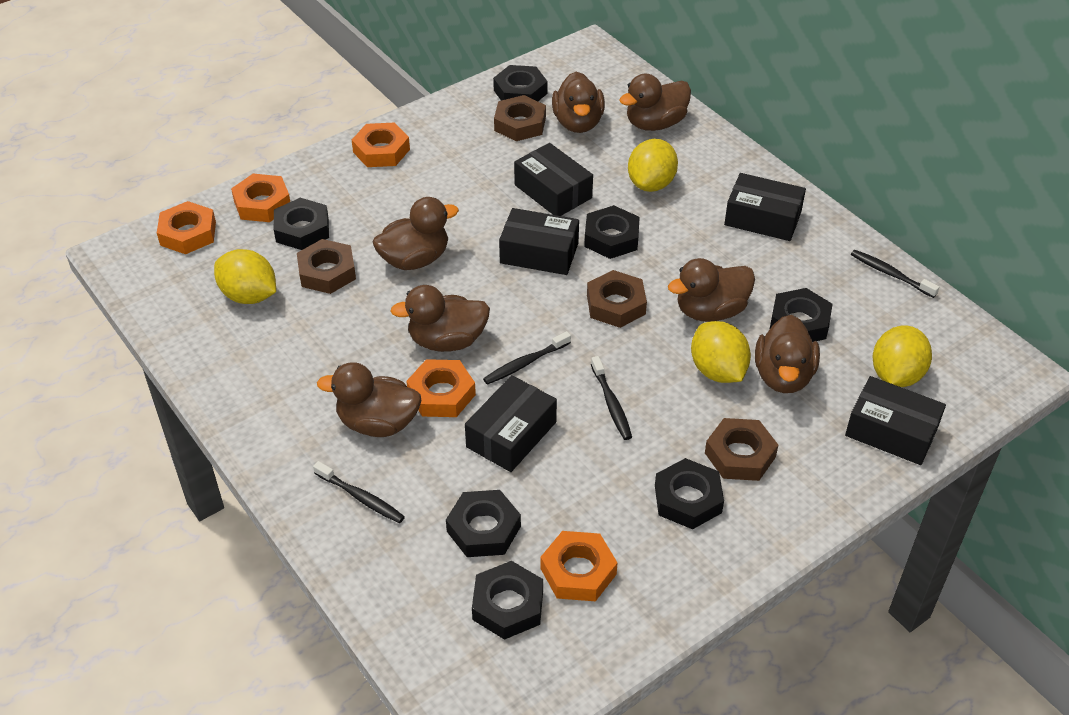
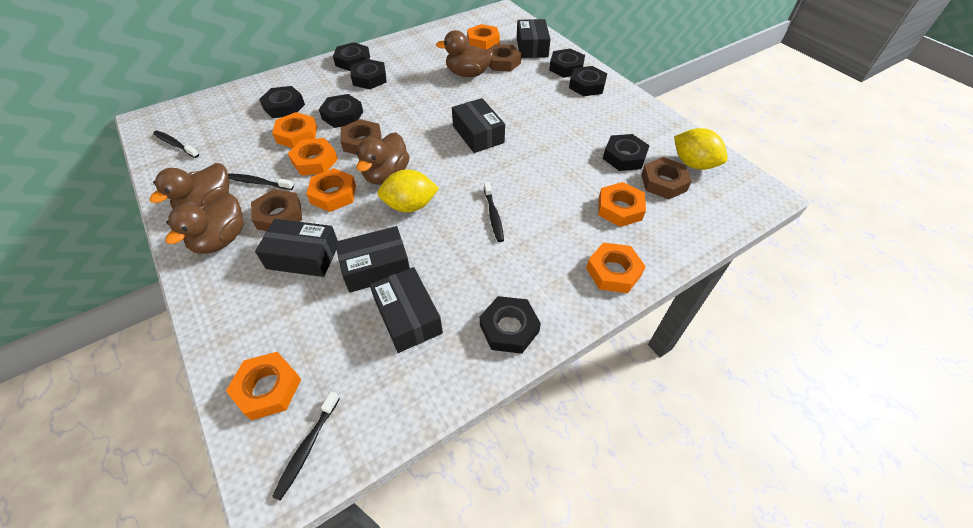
black nut: [274,198,329,250] [446,490,521,557] [472,561,543,640] [493,65,547,101] [584,205,640,259] [655,458,724,529] [770,288,832,342] = 7 -> [259,86,305,118] [319,94,363,128] [333,42,370,71] [351,59,387,89] [480,296,541,354] [549,49,585,78] [569,66,607,96] [603,134,650,171] = 8
brown duck: [317,362,421,437] [373,197,459,270] [390,285,490,352] [552,71,605,133] [620,74,691,131] [668,258,755,322] [755,315,820,393] = 7 -> [149,163,230,209] [165,193,244,254] [356,132,410,185] [436,30,494,77] = 4
orange nut: [157,201,216,254] [231,174,290,222] [352,122,410,167] [406,359,476,417] [540,531,618,601] = 5 -> [226,352,301,420] [272,112,317,148] [288,138,338,176] [306,168,356,212] [467,24,500,49] [586,242,646,293] [598,182,646,227] = 7
yellow lemon: [214,249,276,304] [628,139,678,192] [691,321,751,383] [873,325,932,387] = 4 -> [377,170,439,212] [674,128,728,170] = 2

